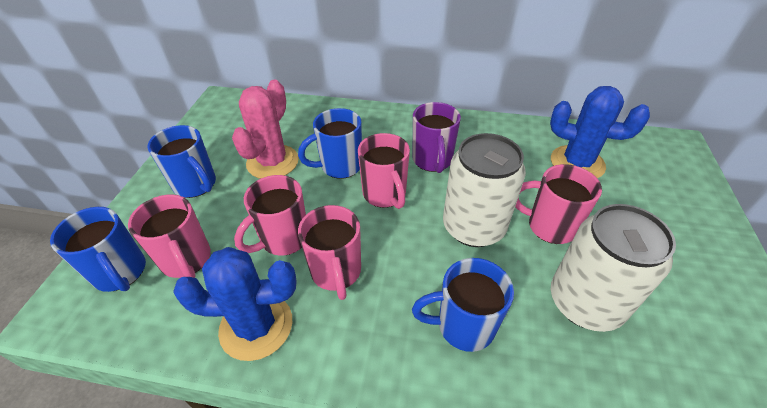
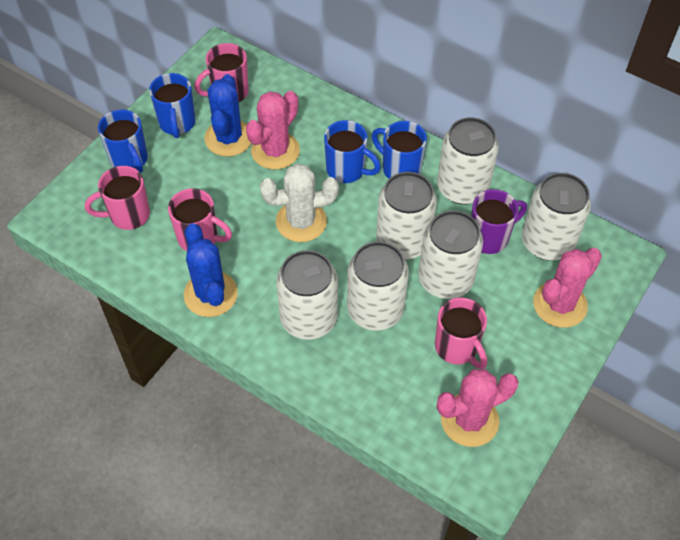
pink cactus: [232,79,299,179] = 1 -> [246,91,300,170] [437,369,519,447] [533,248,602,328] = 3
pink mug: [128,194,211,278] [234,175,306,256] [298,205,361,300] [358,133,410,209] [515,164,602,244] = 5 -> [85,166,150,230] [168,188,232,251] [194,43,249,103] [435,298,487,369] = 4
white cactus: none = 0 -> [260,164,339,242] = 1
white can: [443,133,526,247] [551,204,676,332] = 2 -> [276,250,338,340] [347,241,409,331] [376,172,437,260] [418,211,483,299] [437,117,499,205] [522,173,591,260] = 6

